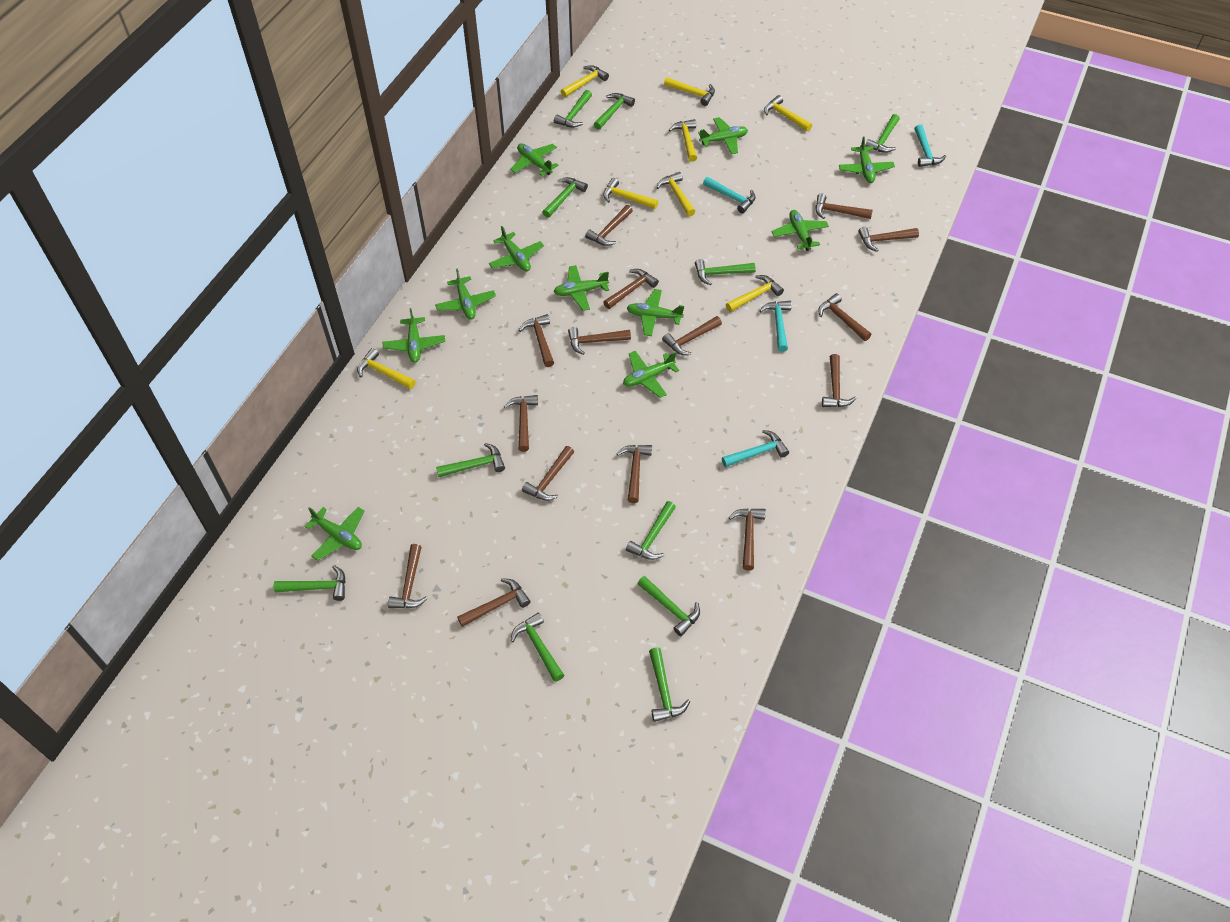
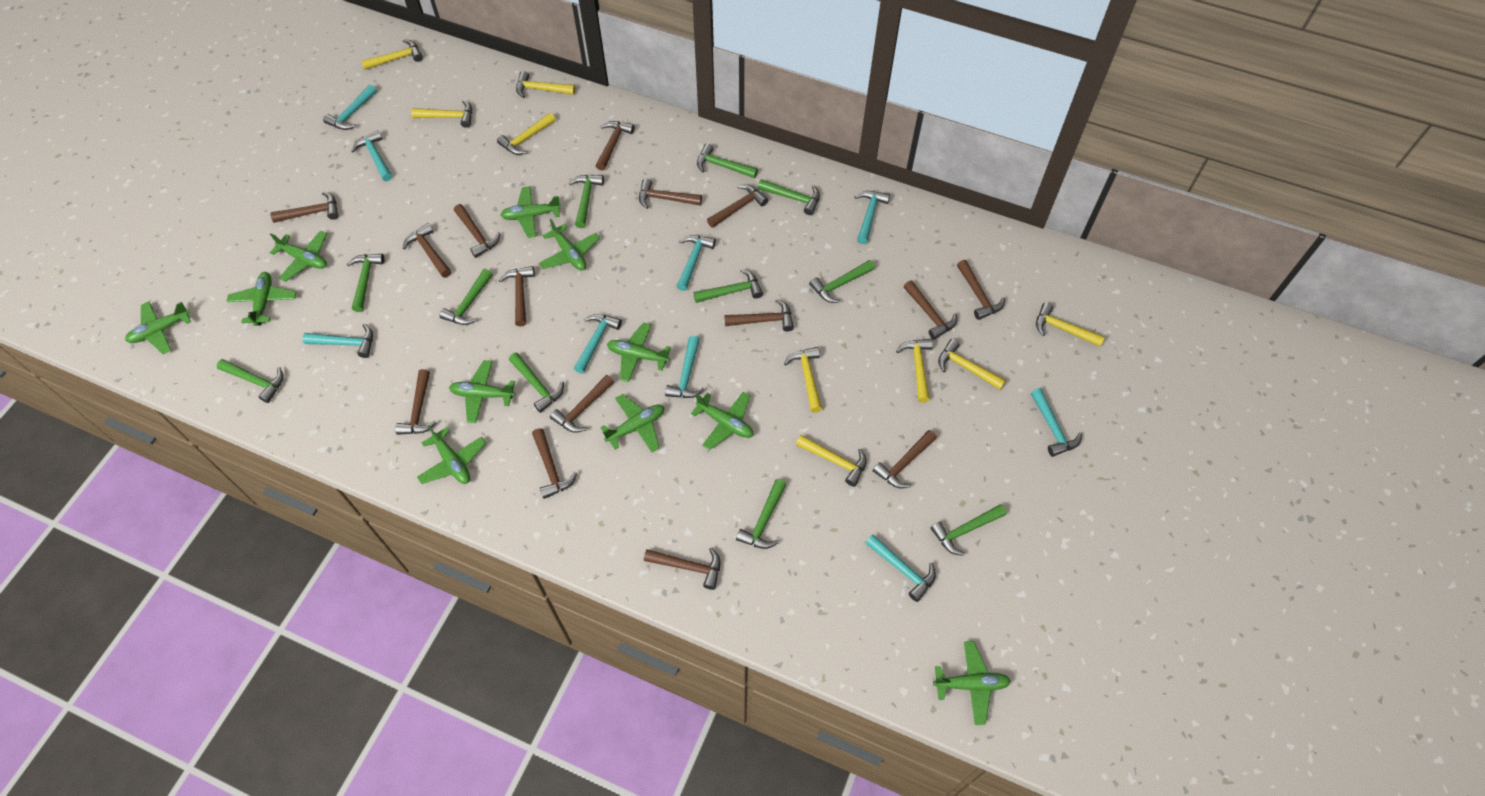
turquoise hammer: [703,177,756,213] [722,430,789,467] [759,301,792,352] [914,124,946,167] = 4 -> [303,324,373,358] [323,84,377,130] [351,130,392,181] [574,314,622,373] [665,336,704,398] [677,235,716,291] [855,191,890,244] [865,535,936,602] [1031,388,1082,457] = 9
yellow hammer: [357,348,416,389] [561,65,609,97] [603,178,658,209] [656,172,696,216] [664,77,715,106] [669,119,697,162] [726,275,784,312] [764,95,812,131] = 8 -> [361,39,423,70] [411,100,472,128] [497,113,556,155] [516,71,575,98] [784,347,822,413] [796,435,867,487] [896,339,933,403] [938,339,1006,390] [1036,302,1105,347] = 9

